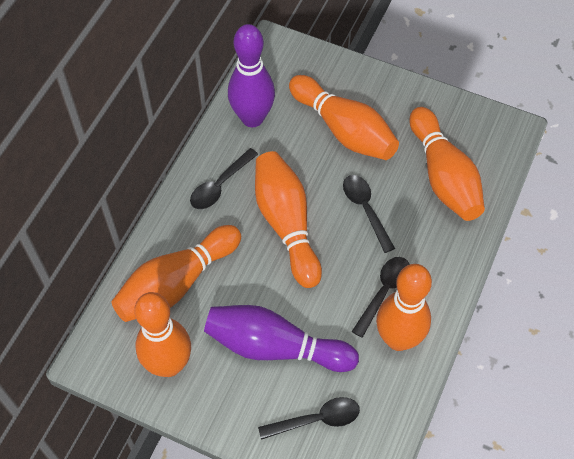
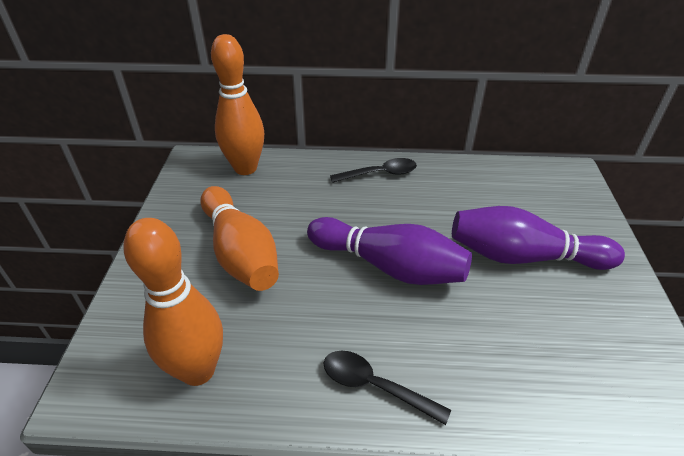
black spoon: [190,148,258,209] [258,397,360,440] [343,175,395,253] [352,257,410,338] = 4 -> [324,351,451,425] [330,158,417,183] = 2
orange bowling pin: [111,225,241,322] [134,292,191,377] [255,151,322,288] [289,75,399,160] [376,264,432,351] [409,107,485,221] = 6 -> [124,218,223,386] [201,186,279,291] [211,34,264,175] = 3

